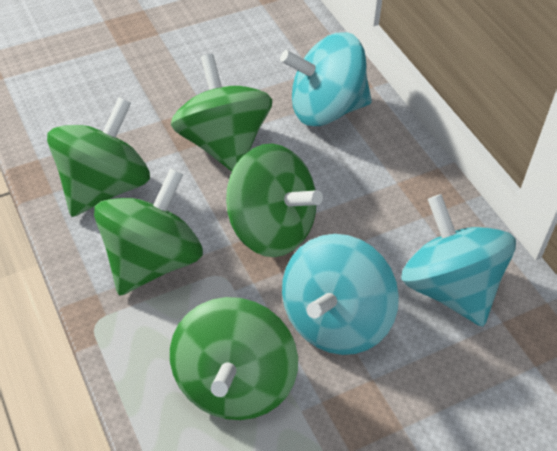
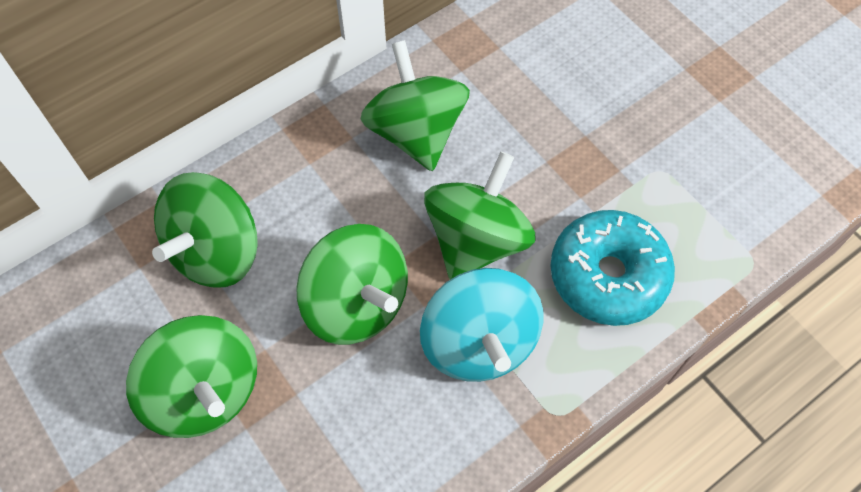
turquoise donut: none = 0 -> [550,210,675,326] = 1
turquoise spinning top: [280,32,372,126] [282,234,399,355] [401,194,516,327] = 3 -> [420,268,543,382] = 1

